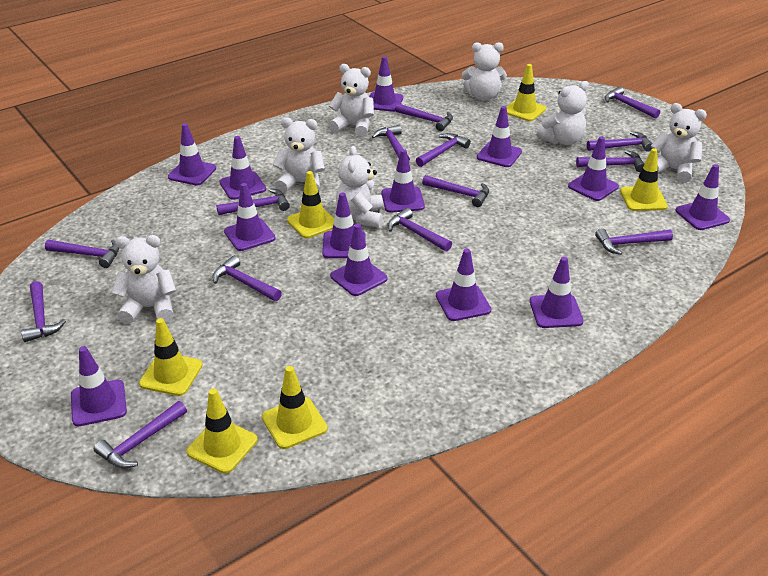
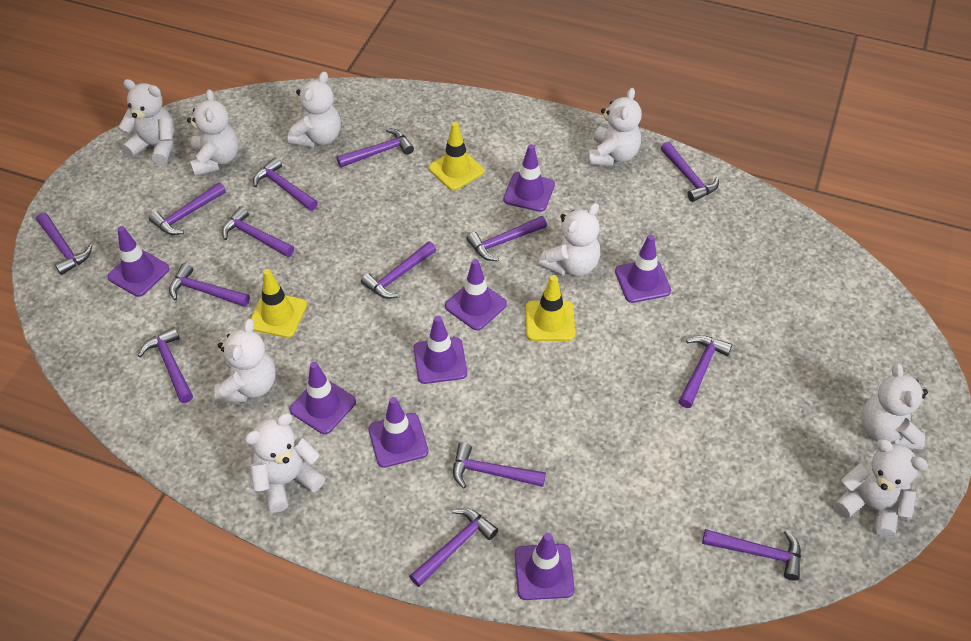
purple traffic cone: [71,346,127,426] [168,123,216,185] [220,136,266,200] [224,183,275,251] [322,192,366,258] [330,224,387,296] [369,56,403,112] [382,149,425,213] [436,249,491,321] [477,106,522,167] [530,257,583,328] [568,137,619,201] [676,164,730,230] = 13 -> [107,226,170,297] [290,362,356,434] [368,397,428,468] [414,316,467,384] [445,259,507,331] [503,144,555,212] [515,533,575,600] [615,235,671,303] = 8
white teddy bear: [111,235,176,324] [273,117,325,193] [329,64,374,137] [336,146,383,228] [462,42,507,101] [537,81,589,145] [651,103,707,183] = 7 -> [119,79,174,165] [187,89,239,176] [214,319,276,402] [245,413,325,513] [288,72,341,148] [538,203,600,276] [588,88,642,166] [834,439,928,539] [861,363,928,450] = 9
yellow traffic cone: [139,318,203,396] [186,388,258,474] [262,366,328,449] [287,171,334,238] [507,64,546,121] [620,148,668,211] = 6 -> [250,269,307,338] [428,122,484,191] [526,275,575,341] = 3

